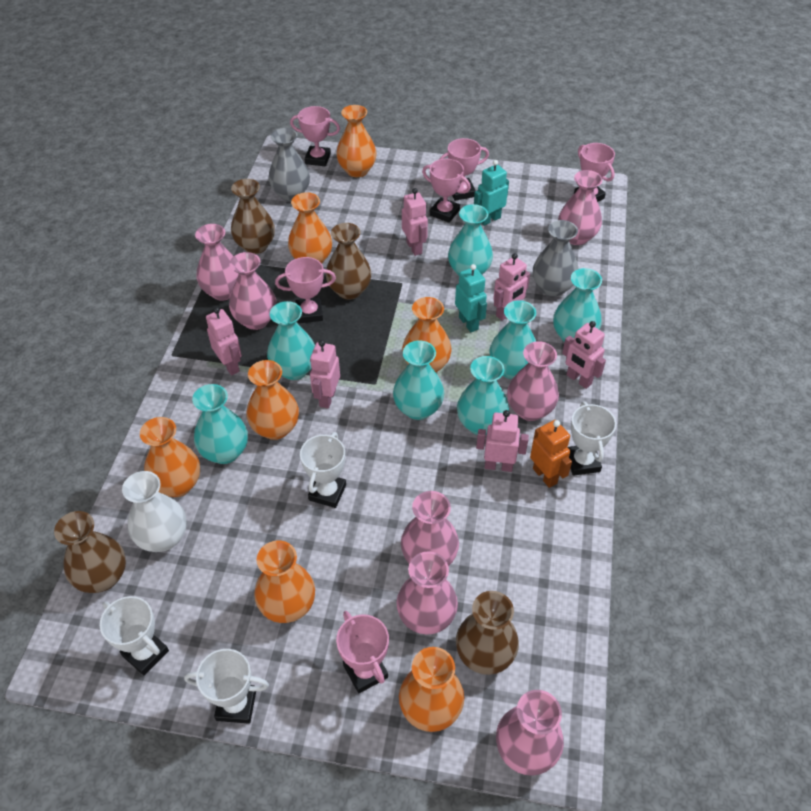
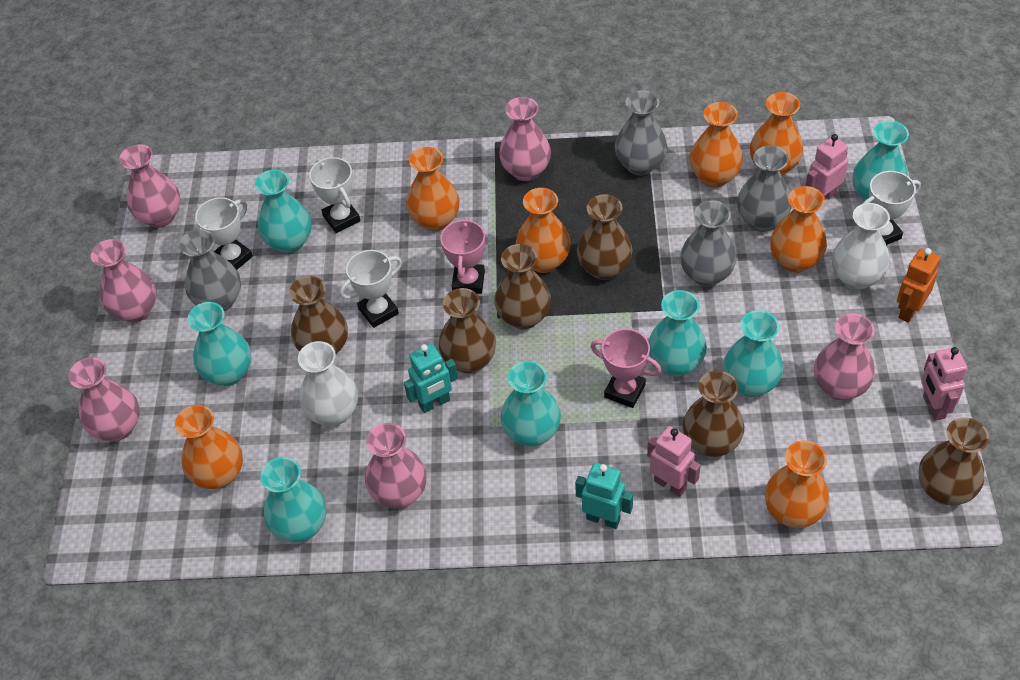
brown vase: [54,511,126,593] [231,179,275,254] [326,223,371,300] [456,591,519,675] = 4 -> [289,276,348,355] [439,288,496,373] [494,244,551,329] [577,194,632,280] [683,371,744,457] [919,417,989,505] = 6
grey vase: [269,128,310,201] [533,220,578,297] = 2 -> [179,229,241,311] [615,90,667,175] [680,200,737,287] [737,146,792,232] = 4
pink robot: [206,307,242,375] [310,340,340,408] [402,188,428,256] [476,410,529,472] [493,253,530,320] [562,321,606,389] = 6 -> [647,426,701,497] [805,134,848,199] [921,347,967,421] = 3
pink trophy: [275,257,336,323] [290,106,340,167] [336,611,389,693] [422,159,471,223] [440,138,489,201] [574,143,615,202] = 6 -> [440,217,485,294] [590,329,661,408] = 2
pink vase: [195,224,239,301] [229,252,276,330] [397,552,458,635] [401,491,459,566] [496,690,564,776] [507,341,559,421] [558,170,603,245] = 7 -> [68,357,139,441] [91,239,156,323] [119,144,180,228] [365,423,426,508] [499,97,551,181] [814,313,875,401] = 6
white vase: [122,471,187,552] = 1 -> [298,341,358,426] [832,203,890,290] = 2

